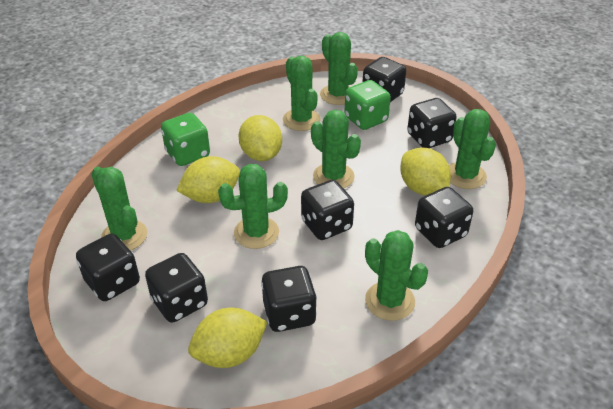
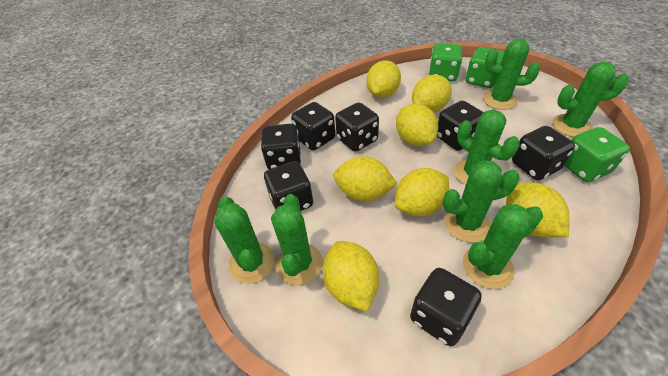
green dice: [161,113,210,166] [344,80,391,130] = 2 -> [429,43,463,82] [466,47,505,88] [564,127,630,182] = 3
yellow lemon: [176,156,240,203] [188,308,267,368] [238,115,282,161] [400,148,451,196] = 4 -> [323,241,379,312] [333,156,397,201] [366,61,401,98] [395,168,449,217] [396,104,439,146] [412,75,452,112] [506,182,569,237] = 7

